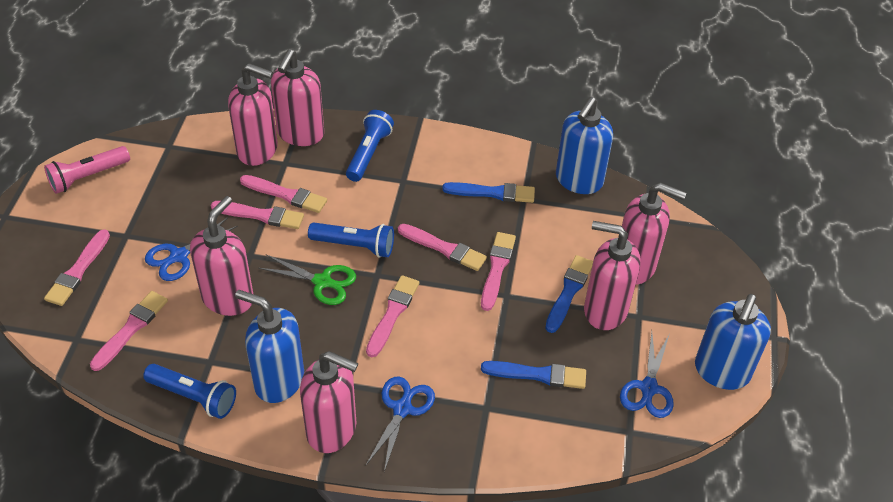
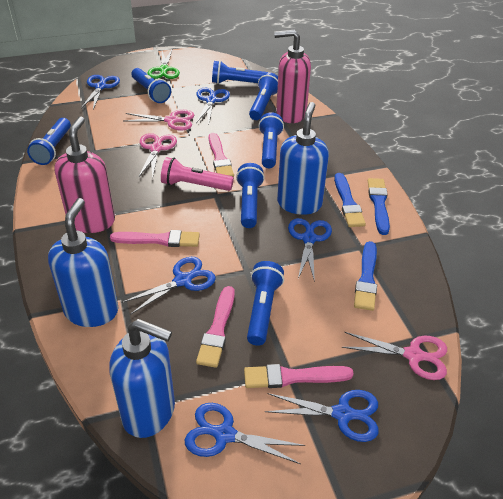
blue flashlight: [143,364,236,419] [308,222,394,258] [346,110,394,182] = 3 -> [27,118,71,165] [131,68,171,103] [212,61,267,84] [236,163,265,228] [247,261,284,346] [249,72,278,120] [258,112,284,168] = 7
blue scissors: [145,217,238,281] [365,377,435,472] [620,332,674,418] = 3 -> [81,75,120,110] [122,257,216,315] [185,403,305,464] [196,88,230,124] [265,390,379,442] [288,218,332,282] = 6
pink brush: [44,229,110,306] [90,291,168,371] [211,201,304,229] [240,175,327,213] [366,275,419,357] [398,224,487,271] [481,232,516,311] = 7 -> [110,230,200,247] [196,286,235,368] [209,133,234,177] [244,364,354,388] = 4
pink scissors: none = 0 -> [124,110,194,130] [138,133,177,179] [342,332,447,380] = 3
pink soap dispenser: [190,196,253,316] [228,63,278,166] [271,49,324,146] [300,351,358,453] [584,221,641,330] [622,182,687,284] = 6 -> [54,116,115,233] [274,30,311,123] = 2

